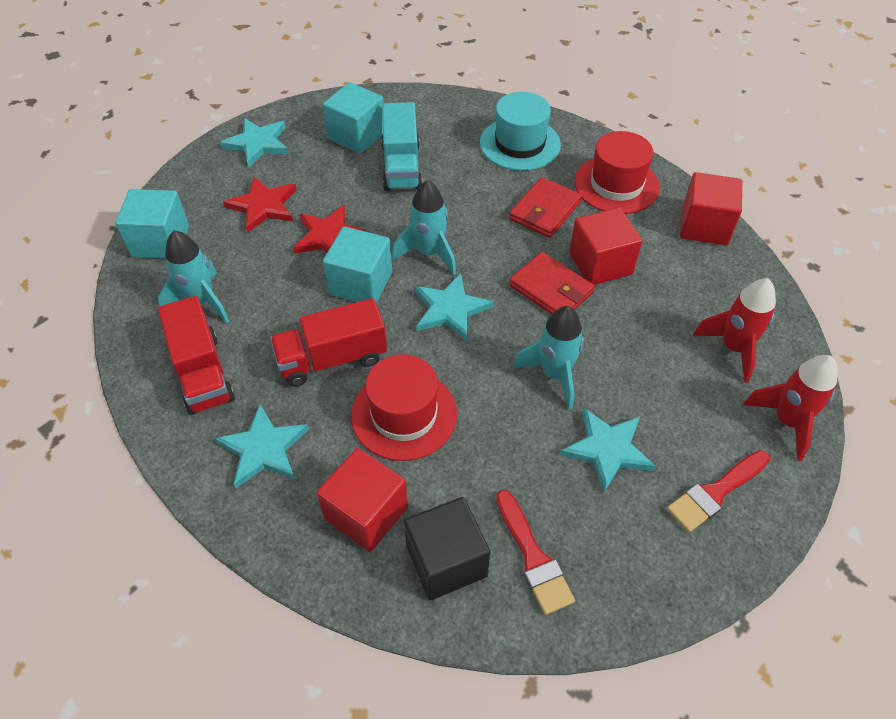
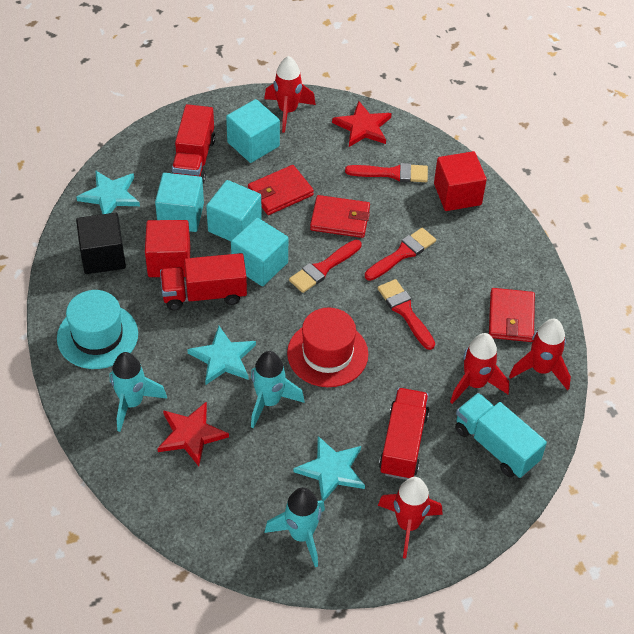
red brush: [496,490,575,615] [667,450,770,532] = 2 -> [289,239,362,293] [345,163,428,182] [365,228,436,281] [378,279,435,350] = 4
red cube: [317,448,408,552] [569,208,642,285] [680,172,742,245] = 3 -> [145,220,190,277] [434,151,487,211] = 2
red hat: [351,354,457,461] [574,131,660,214] = 2 -> [287,307,368,387] = 1
red rocket: [693,278,776,383] [743,355,838,461] = 2 -> [264,56,316,133] [378,477,442,559] [450,333,509,404] [509,319,571,391] = 4
red truck: [158,296,235,415] [270,298,387,387] = 2 -> [160,253,247,311] [171,104,215,184] [379,388,429,480] = 3
red wallet: [509,177,582,238] [509,252,595,314] = 2 -> [248,165,314,215] [310,195,370,238] [489,288,535,342] = 3
turquoise cube: [115,189,189,259] [323,82,384,154] [323,227,392,303] = 3 -> [155,173,204,232] [206,180,262,241] [226,99,280,163] [231,218,288,286] = 4
turquoise star: [215,404,309,488] [220,118,289,168] [415,273,493,341] [560,408,656,493] = 4 -> [77,170,140,214] [187,326,256,385] [293,436,365,502] = 3

